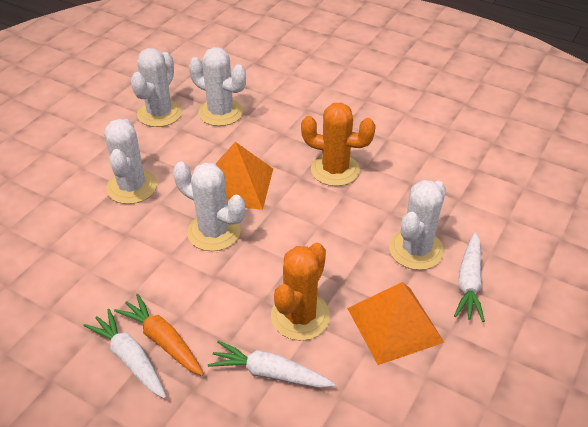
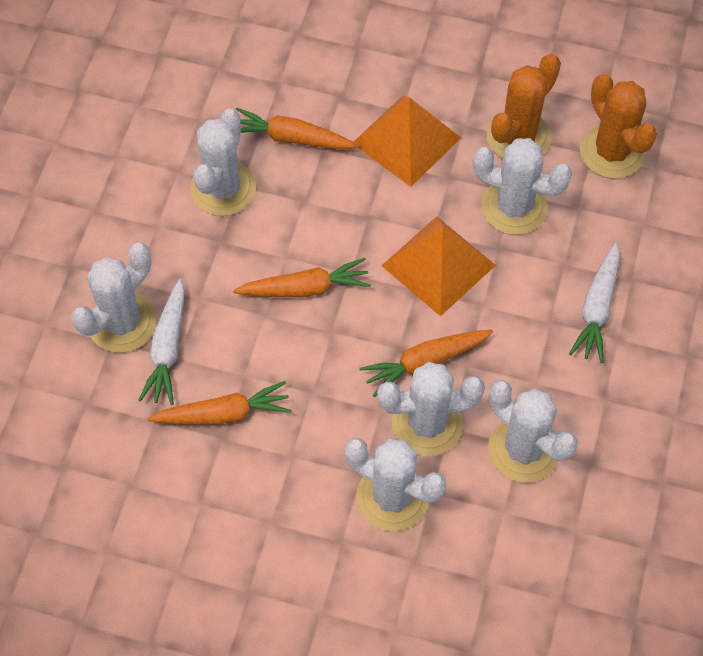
orange carrot: [114,294,204,376] = 1 -> [148,381,292,425] [233,258,371,297] [236,107,358,150] [360,330,493,397] = 4
white cactus: [104,119,157,204] [131,48,182,127] [173,162,245,251] [189,47,246,126] [389,180,446,270] = 5 -> [71,243,157,353] [190,109,256,216] [345,438,447,532] [377,362,485,456] [473,138,572,235] [488,380,578,483] = 6
white carrot: [83,309,166,399] [208,340,335,388] [454,232,485,322] = 3 -> [138,279,185,405] [569,242,620,363] = 2

